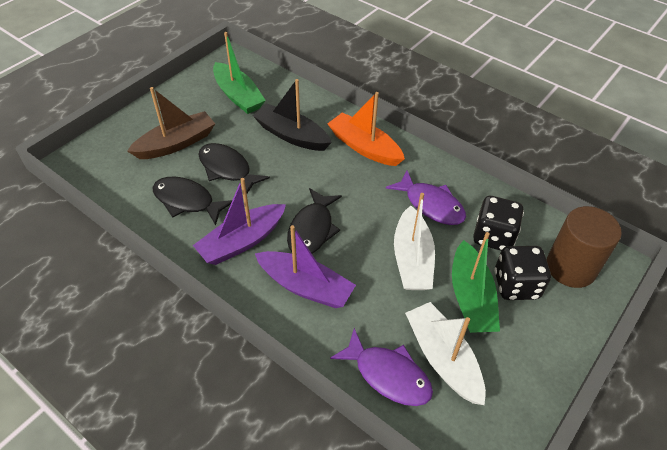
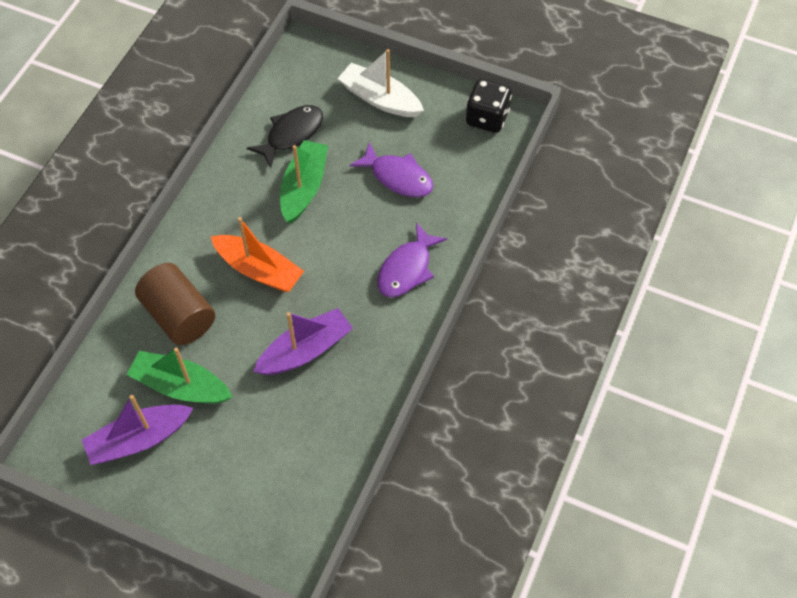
black boat: [253,79,332,151] = 1 -> none = 0
black dice: [473,196,524,251] [494,246,551,300] = 2 -> [466,79,512,133] = 1
black fish: [152,177,232,226] [198,143,270,193] [287,188,342,255] = 3 -> [247,105,323,168] = 1
brown boat: [127,87,215,159] = 1 -> none = 0
white boat: [394,193,435,290] [405,302,486,405] = 2 -> [337,49,424,117] = 1

